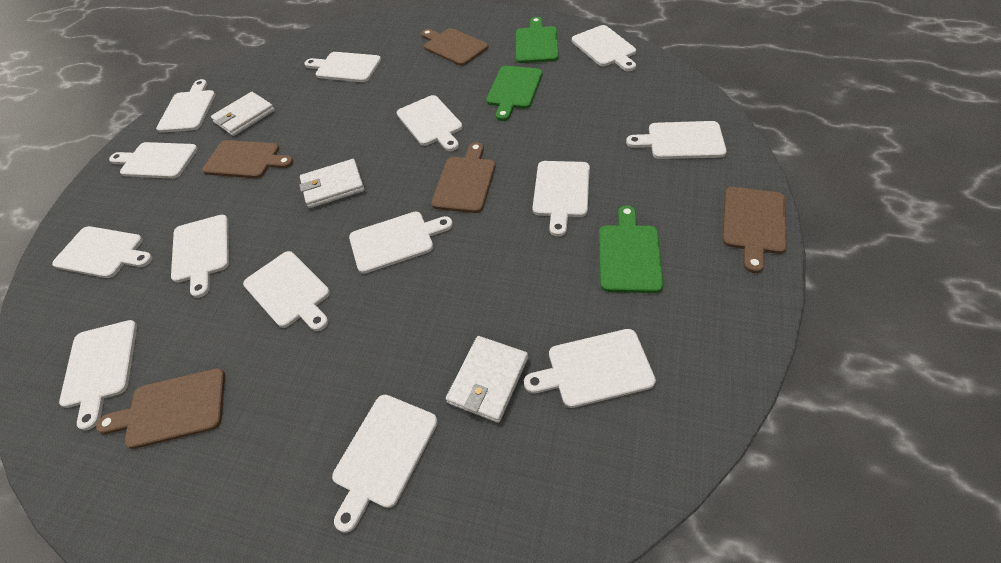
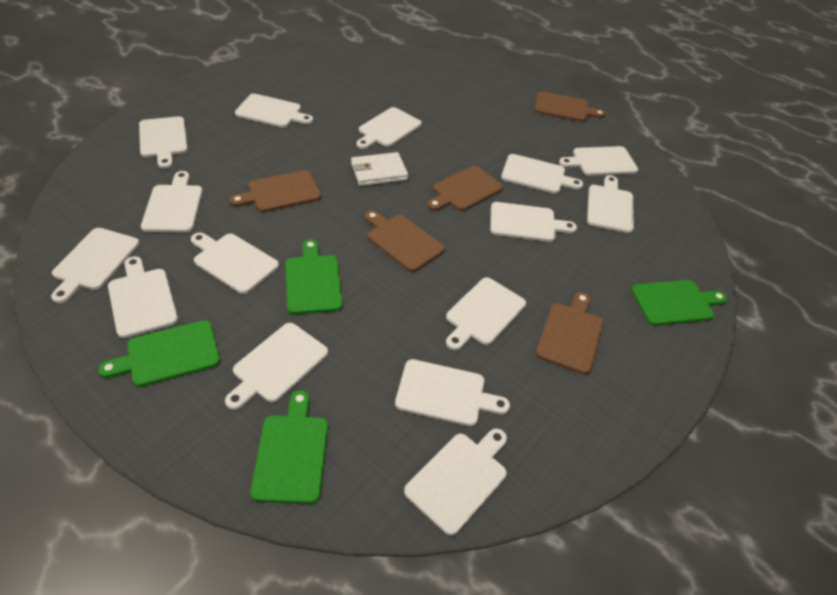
green cutting board: [486,66,542,121] [516,17,559,63] [599,205,664,293] = 3 -> [98,320,220,387] [250,390,328,504] [285,239,343,315] [631,280,727,326] = 4
white cutting board: [52,226,152,278] [59,320,137,431] [109,142,198,179] [156,79,216,133] [171,215,229,298] [243,251,330,331] [305,52,381,82] [332,395,438,533] [349,212,453,274] [397,95,463,151] [524,329,656,408] [533,161,590,237] [572,25,636,71] [626,121,727,159] = 14 -> [51,228,140,304] [108,256,178,338] [139,116,188,169] [141,171,203,233] [191,233,279,294] [225,323,328,410] [235,94,313,128] [356,107,422,149] [395,359,510,426] [404,429,507,535] [446,277,526,350] [490,202,577,242] [501,154,583,193] [559,146,638,176] [587,175,634,233] = 15
white wallet: [211,92,275,136] [299,159,365,208] [446,336,528,423] = 3 -> [351,152,408,186] = 1

